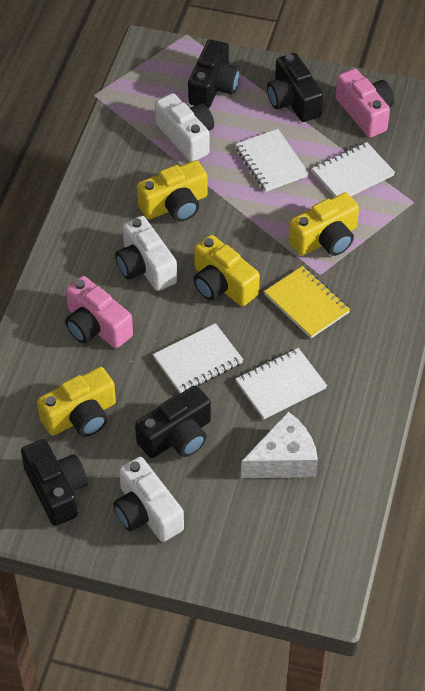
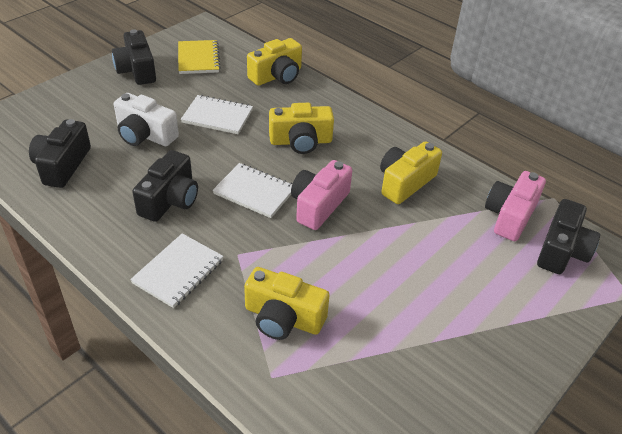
white camera: [113,457,184,542] [115,216,177,291] [155,93,214,162] = 3 -> [114,93,179,146] = 1
white cheese: [241,412,318,478] = 1 -> none = 0
white notebook: [153,323,243,394] [236,129,309,192] [236,348,327,420] [312,142,395,197] = 4 -> [130,233,224,308] [181,95,253,134] [213,163,292,218] = 3

